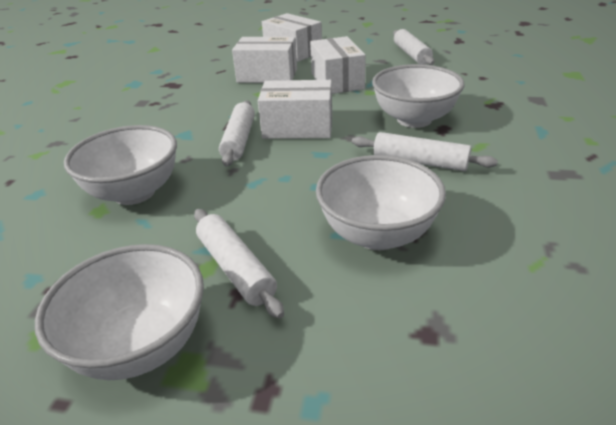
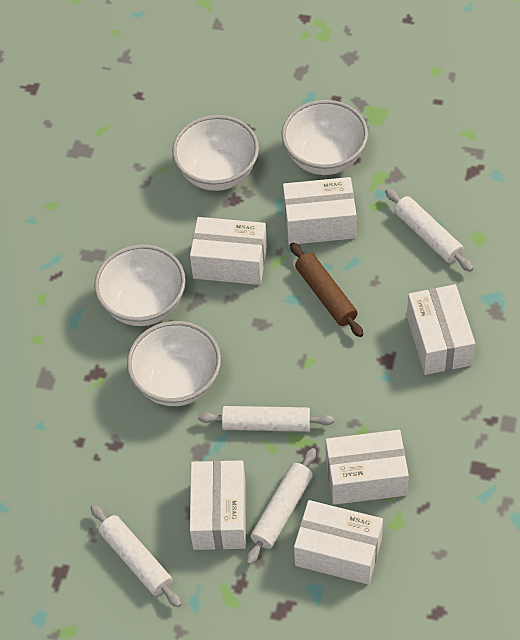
brown rolling pin: none = 0 -> [290,243,363,337] = 1
white box: [232,37,297,83] [258,80,332,139] [262,13,322,62] [310,36,366,94] = 4 -> [190,217,267,285] [190,460,246,550] [283,177,356,245] [294,500,383,585] [325,430,409,505] [407,284,475,375] = 6

